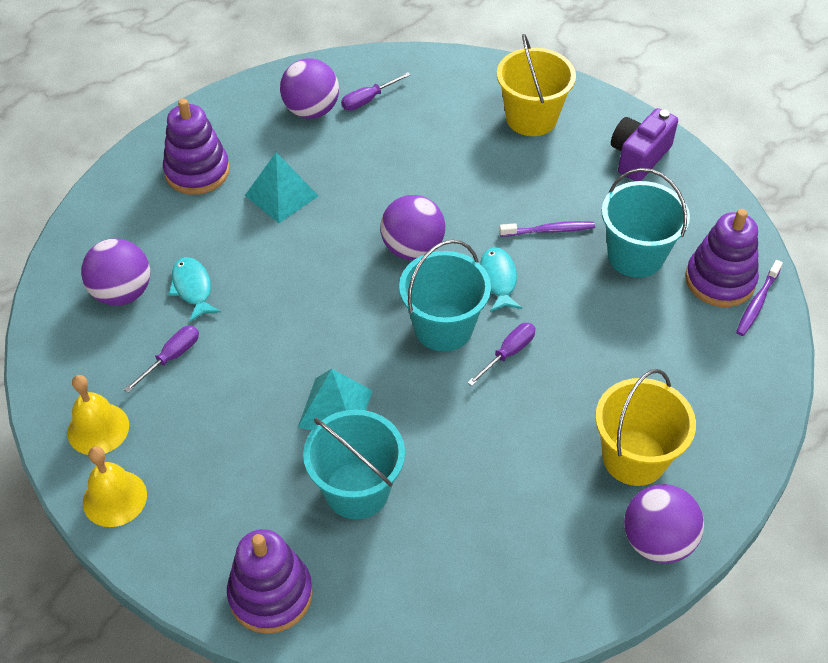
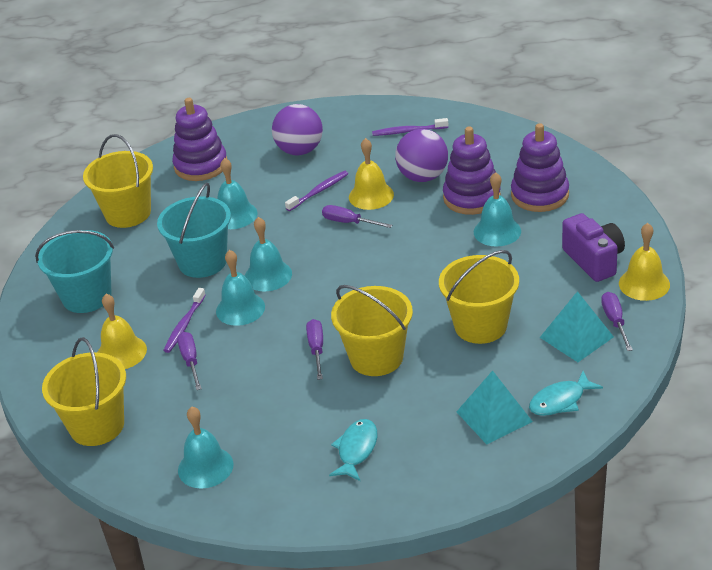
purple ball: [81,238,150,305] [280,58,339,119] [380,195,445,260] [624,484,704,563] = 4 -> [272,104,323,155] [395,129,448,182] = 2
purple screwdriver: [124,325,199,393] [341,72,411,111] [467,323,536,386] = 3 -> [177,332,202,390] [306,319,323,380] [322,205,392,228] [601,292,633,351] = 4
purple toothbrush: [499,221,595,237] [736,260,783,336] = 2 -> [163,288,206,353] [285,171,348,211] [372,118,449,136] = 3
turquoise bell: none = 0 -> [178,407,233,489] [216,250,265,326] [217,158,258,229] [245,217,292,291] [474,172,521,246] = 5
turquoise bucket: [303,409,405,519] [399,239,491,352] [602,168,690,278] = 3 -> [35,230,114,313] [157,183,231,278] = 2
yellow bell: [67,375,129,455] [83,446,147,527] = 2 -> [97,294,147,369] [349,138,394,210] [619,223,670,301] = 3
yellow bucket: [497,34,576,136] [595,369,696,486] = 2 -> [42,337,126,446] [83,134,153,228] [331,285,413,376] [439,250,519,344] = 4

